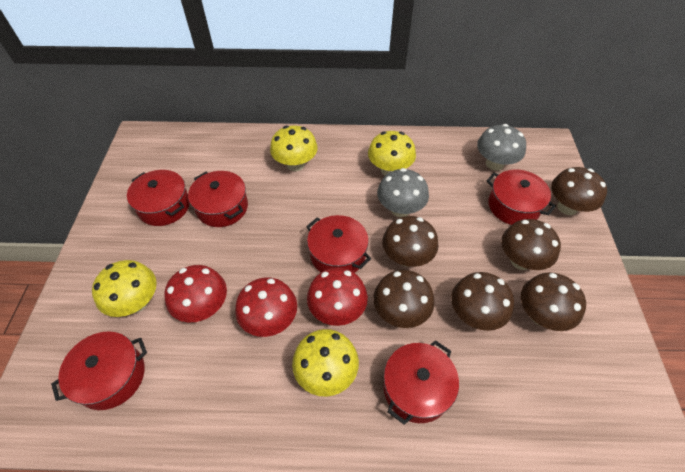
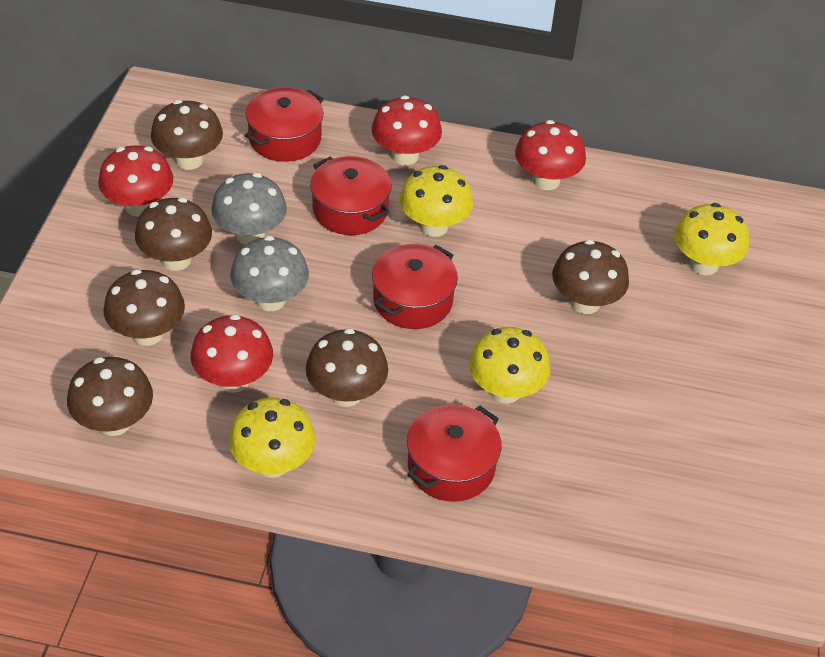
red mushroom: [164,265,227,322] [235,277,297,337] [307,268,368,326] = 3 -> [98,145,173,217] [191,314,273,393] [372,95,442,165] [515,120,586,190] = 4
red pot: [51,331,147,410] [127,170,190,226] [188,171,248,227] [306,215,371,273] [383,340,459,425] [487,170,556,225] = 6 -> [245,87,323,162] [310,156,391,235] [372,244,458,329] [407,404,502,502] = 4

